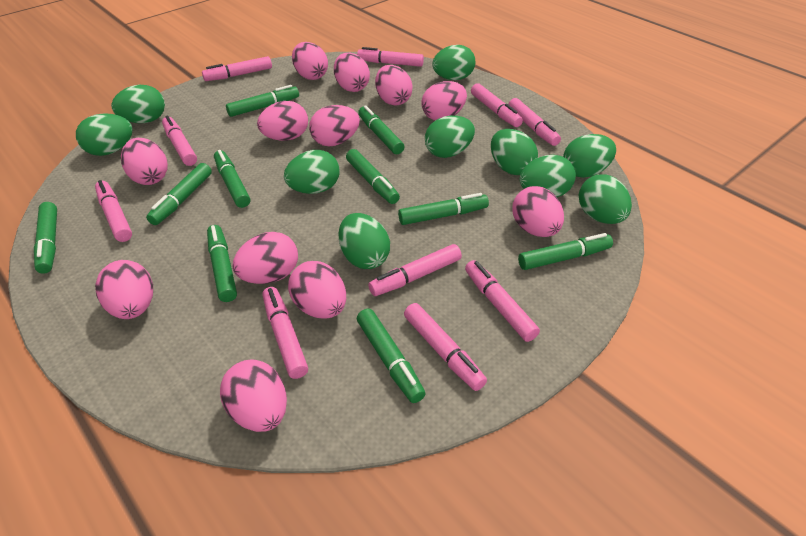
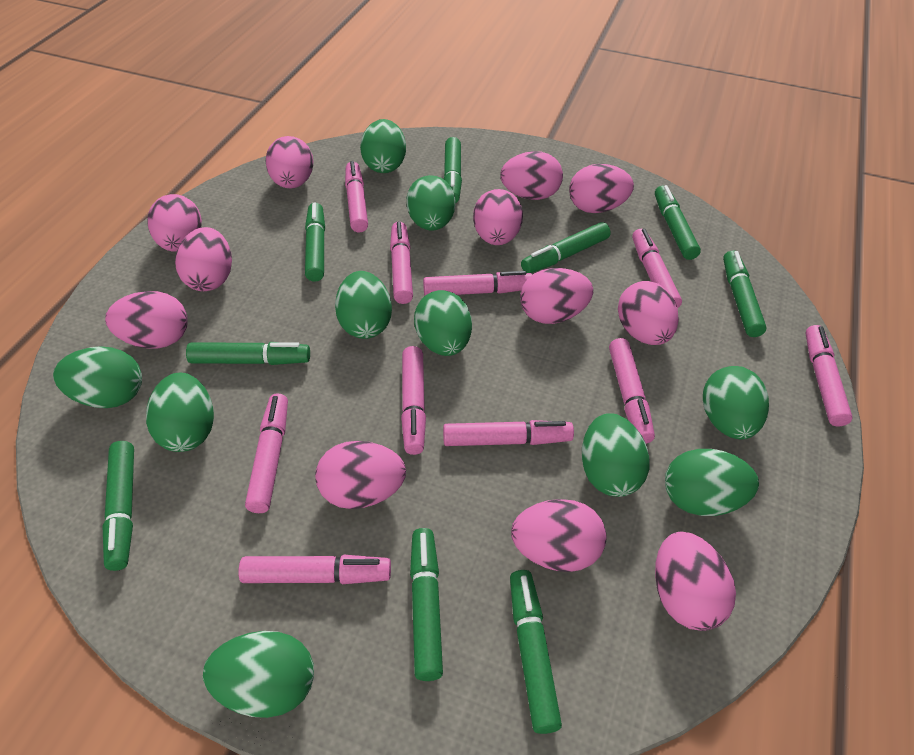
green marker: [34,202,57,274] [146,163,212,225] [207,225,237,302] [214,150,250,208] [226,85,299,117] [346,149,400,204] [357,309,426,403] [358,105,405,155] [398,193,489,225] [518,233,613,270] = 10 -> [102,441,134,571] [186,342,310,365] [305,203,325,282] [410,528,443,681] [444,137,462,203] [510,570,562,734] [521,222,611,273] [655,185,701,260] [723,250,767,337] = 9

